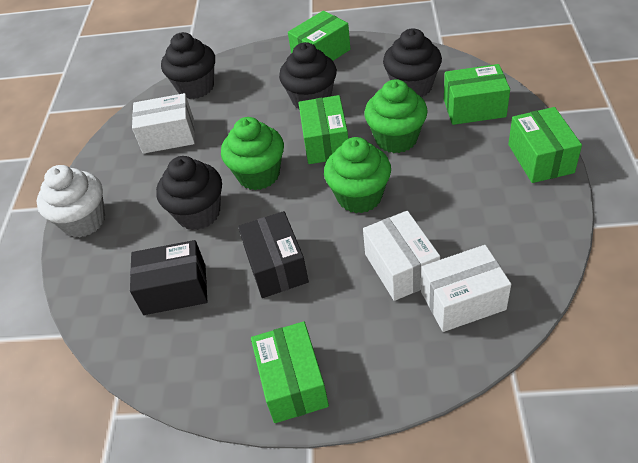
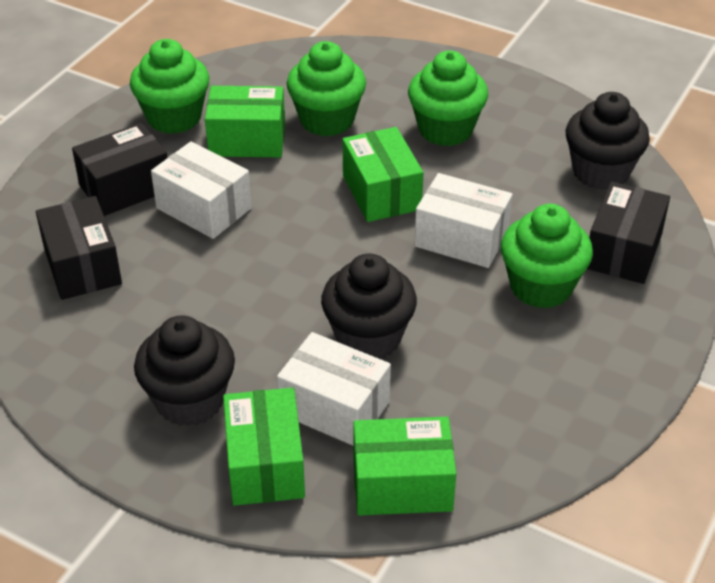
black box: [130,240,208,315] [238,211,309,298] = 2 -> [36,196,122,300] [72,123,168,216] [587,181,670,284] = 3
black cupcake: [156,156,222,230] [161,32,215,99] [279,42,337,109] [383,29,442,97] = 4 -> [134,315,235,427] [321,253,417,358] [565,92,650,190] = 3
green box: [251,321,329,423] [288,11,350,61] [298,95,348,164] [444,64,510,125] [508,107,582,183] = 5 -> [205,86,285,157] [223,388,305,506] [343,127,424,222] [353,417,456,516] = 4
green cupcake: [221,117,284,190] [324,137,391,213] [364,79,428,153] = 3 -> [130,39,209,134] [287,41,366,137] [408,51,488,146] [501,204,593,309] = 4
white cupcake: [37,165,105,238] = 1 -> none = 0

